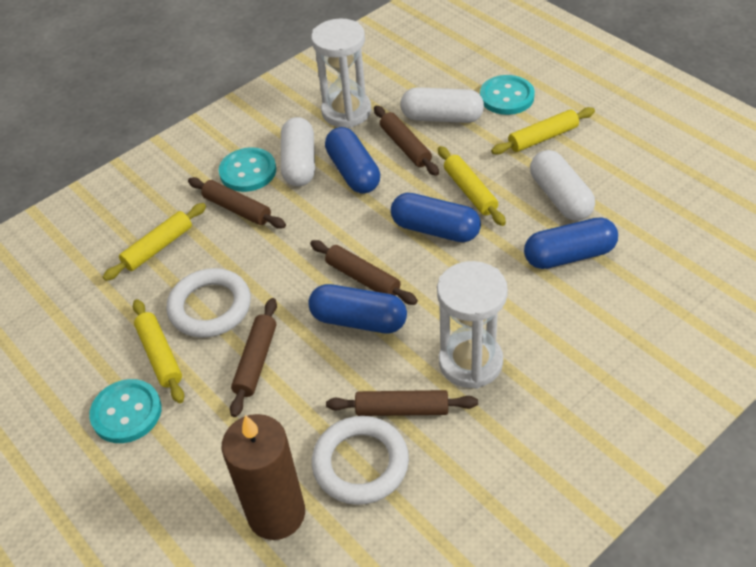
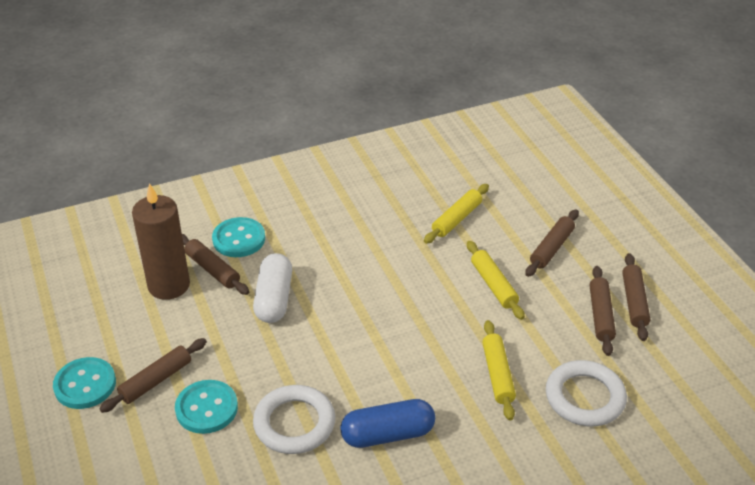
blue capsule: [308,284,407,333] [325,127,380,194] [391,193,481,242] [524,217,618,269] = 4 -> [340,399,435,448] = 1
white capsule: [281,117,315,186] [400,87,484,123] [530,150,595,221] = 3 -> [253,253,292,323] = 1
white hourglass: [311,18,371,128] [437,261,508,389] = 2 -> none = 0
yellow rolling pin: [103,203,206,281] [133,299,184,403] [438,146,506,226] [491,107,595,155] = 4 -> [424,184,489,244] [467,241,525,320] [482,320,516,421] = 3

